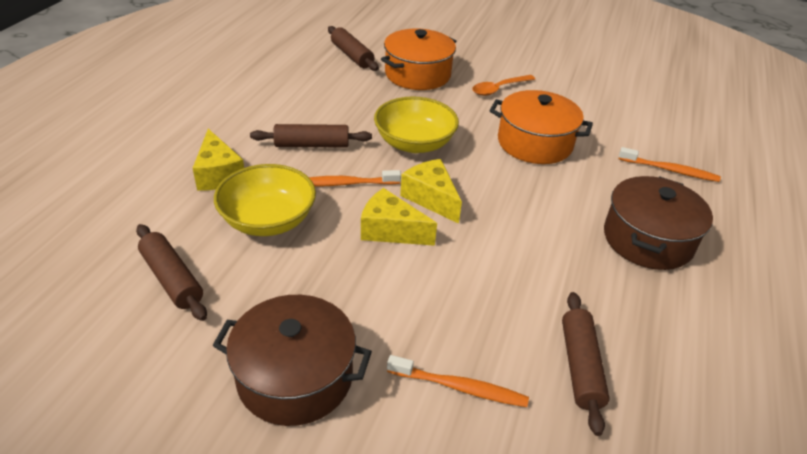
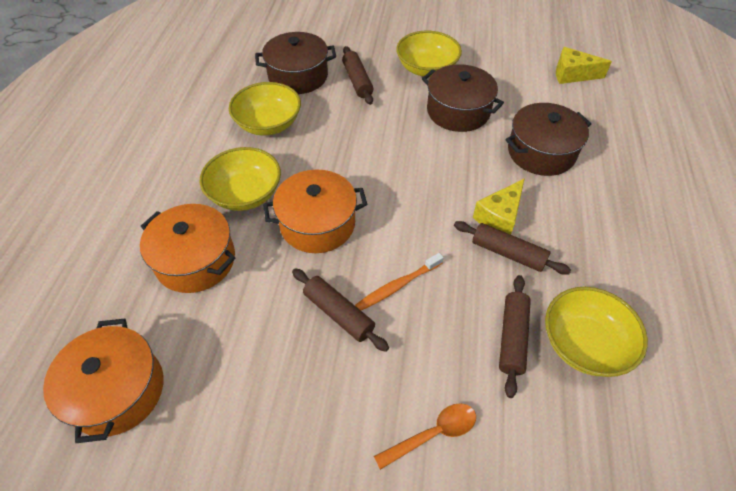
brown pot: [212,295,372,426] [604,176,713,270] = 2 -> [255,32,336,94] [422,64,504,132] [505,103,591,176] = 3
orange pot: [381,29,456,90] [489,90,593,164] = 2 -> [43,319,164,443] [140,204,236,293] [263,169,367,253] = 3
orange toothbrush: [309,170,401,187] [387,355,529,407] [619,147,721,182] = 3 -> [355,253,444,310] = 1
yellow bowl: [214,164,316,236] [374,96,459,153] = 2 -> [200,147,281,211] [229,82,301,136] [396,31,462,77] [545,287,648,377] = 4
yellow cheese: [193,129,244,191] [361,188,437,246] [400,159,462,224] = 3 -> [473,178,525,235] [556,47,612,84] = 2

